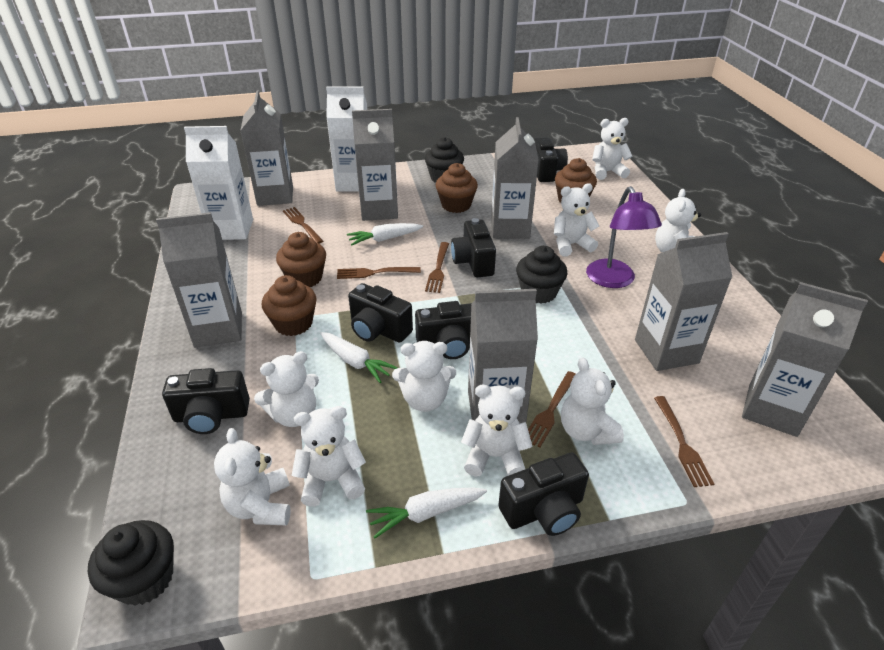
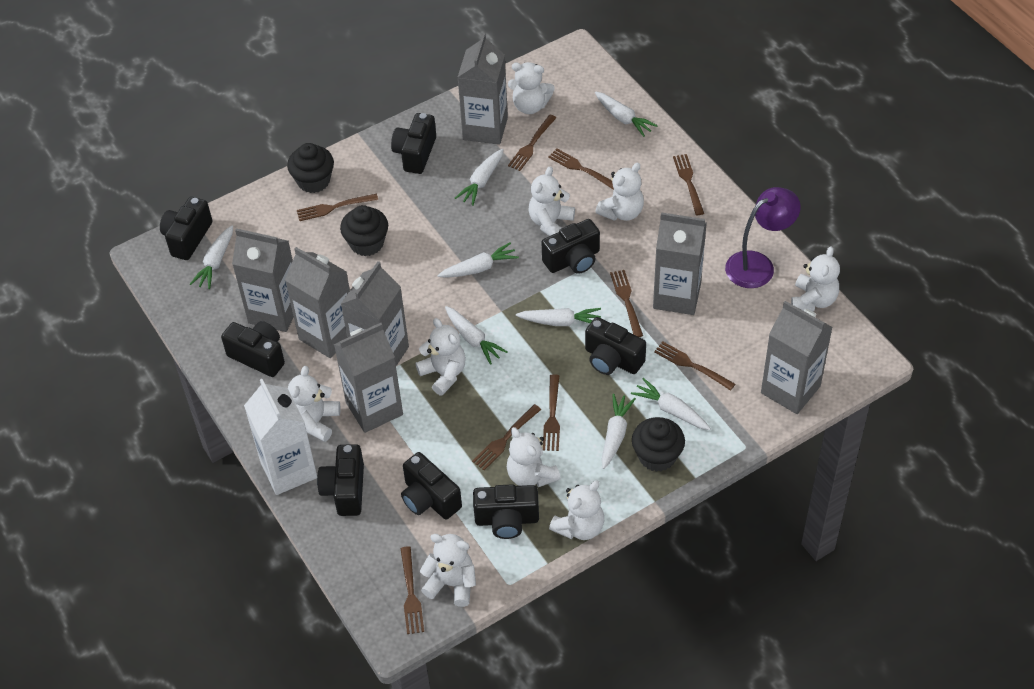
black camera: [162,368,250,434] [348,283,413,343] [415,301,472,359] [451,218,496,277] [498,453,589,536] [534,137,568,182] = 6 -> [160,197,212,260] [221,321,285,377] [317,444,364,516] [391,113,436,174] [401,452,462,519] [473,484,539,539] [541,219,600,274] [585,317,646,375] = 8
brown cupcake: [262,275,317,336] [276,232,326,287] [436,163,478,213] [555,158,597,203] = 4 -> none = 0
brown fork: [283,207,323,244] [337,267,421,279] [425,242,449,293] [528,371,576,447] [654,396,714,487] = 5 -> [297,194,378,221] [400,546,424,634] [472,404,541,470] [508,115,556,171] [543,374,560,451] [548,149,614,190] [610,270,643,337] [654,341,735,391] [673,154,704,215] = 9
white carrot: [320,332,398,383] [347,223,423,245] [366,488,487,538] = 3 -> [190,225,233,289] [437,242,519,278] [445,306,508,365] [455,149,504,206] [516,308,601,326] [595,91,658,137] [601,394,636,469] [631,378,711,430] = 8
white carton: [184,126,253,240] [326,86,367,192] = 2 -> [244,379,317,495] = 1

